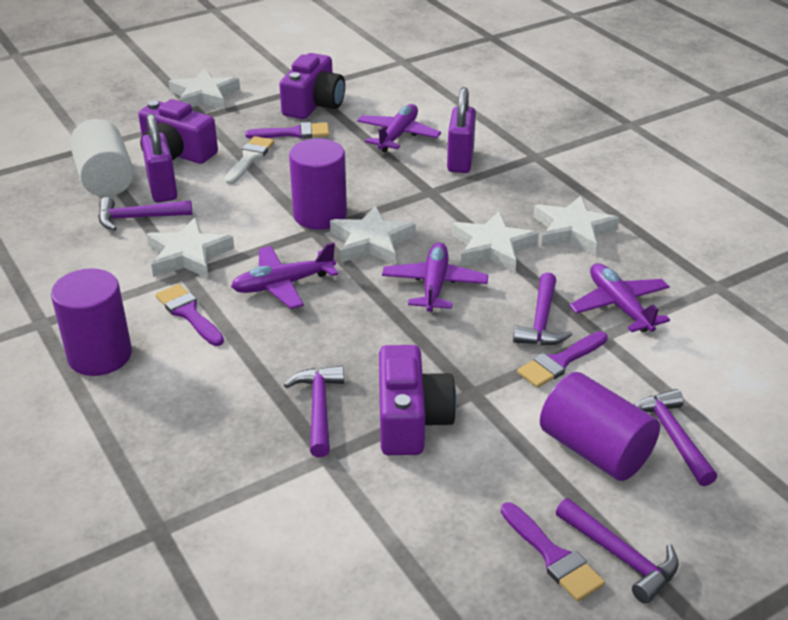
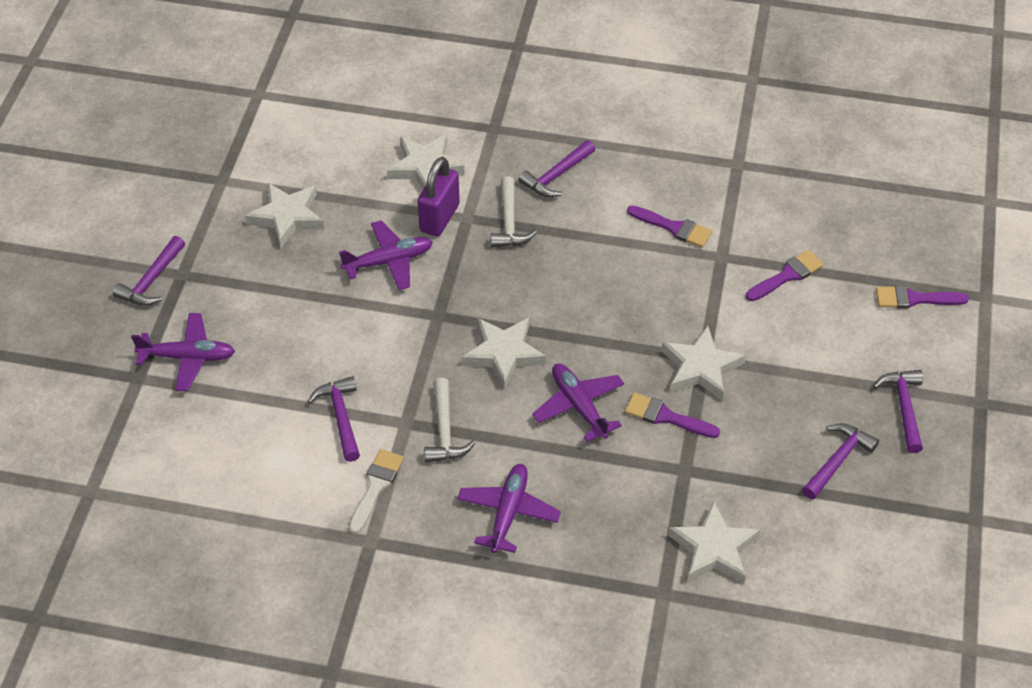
purple camera: [138,99,218,164] [279,53,345,119] [379,345,457,455] = 3 -> none = 0
purple cylinder: [51,268,132,376] [289,139,347,230] [540,372,660,481] = 3 -> none = 0
purple padlock: [141,114,177,203] [447,87,476,173] = 2 -> [418,157,460,237] = 1
white cylinder: [70,119,134,197] = 1 -> none = 0
white hammer: none = 0 -> [424,378,475,463] [490,176,537,248] = 2

